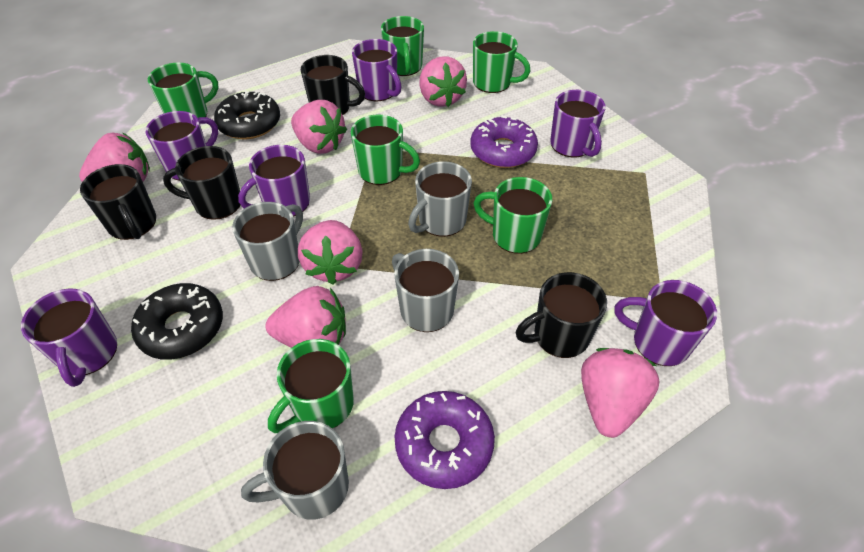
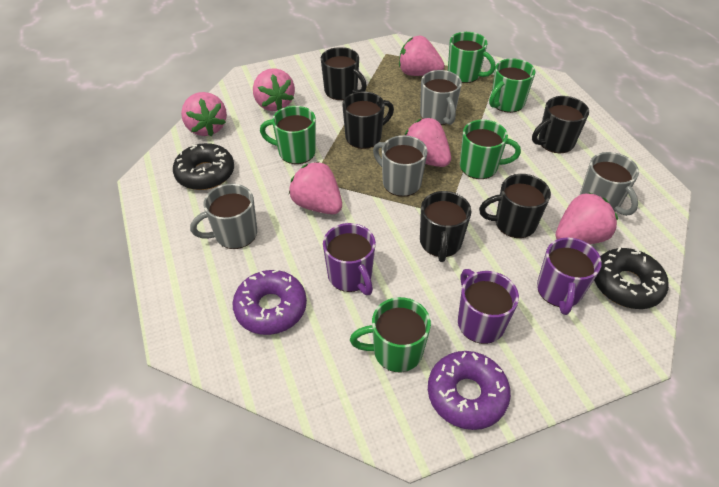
black mug: [80,164,156,240] [163,146,240,220] [301,55,365,115] [516,272,607,358] = 4 -> [321,47,367,100] [342,92,394,149] [420,191,471,262] [479,174,551,238] [532,96,589,153] = 5
green mug: [148,62,218,118] [268,339,354,433] [351,115,420,185] [381,16,424,76] [473,31,530,93] [473,177,552,254] = 6 -> [260,106,316,164] [350,297,431,372] [448,32,495,83] [460,120,521,179] [489,58,535,113] = 5
purple mug: [21,289,117,387] [146,111,218,181] [238,145,310,217] [352,39,402,101] [550,90,606,157] [614,280,717,366] = 6 -> [323,223,376,295] [458,269,519,344] [537,237,602,315] = 3

